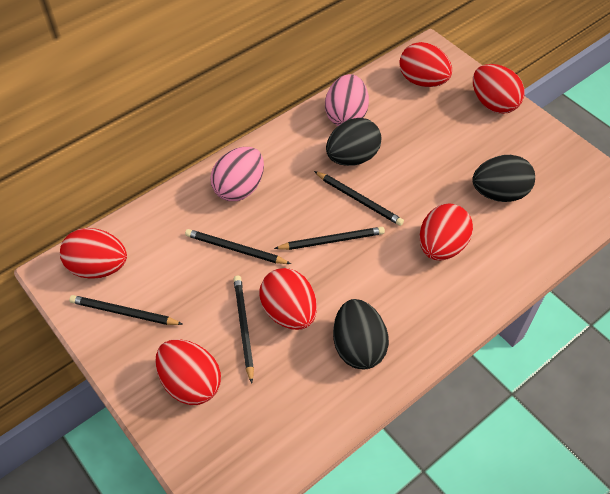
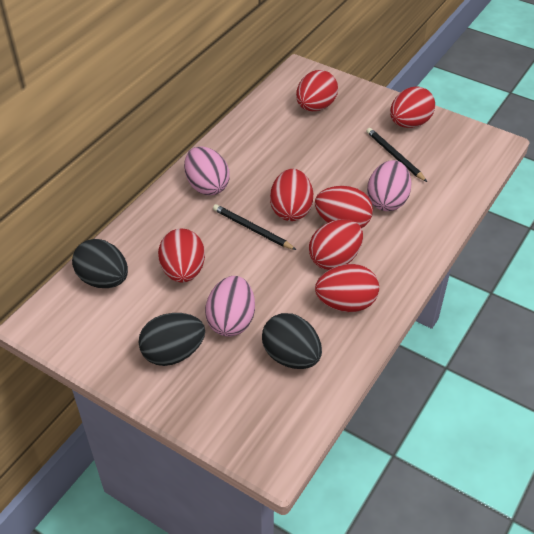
black pencil: [69,295,183,325] [185,229,291,264] [234,276,254,383] [274,227,385,250] [314,171,404,226] = 5 -> [213,204,296,250] [367,128,427,182] = 2
pink egg: [210,147,264,201] [325,74,369,126] = 2 -> [184,147,230,195] [205,276,255,337] [367,160,411,211] = 3
red egg: [60,228,127,279] [155,339,221,405] [260,268,317,330] [399,42,452,87] [419,203,473,260] [473,64,525,114] = 6 -> [158,229,205,282] [270,169,313,221] [296,70,338,111] [309,219,363,270] [315,186,373,228] [315,264,379,312] [390,86,435,128] = 7

